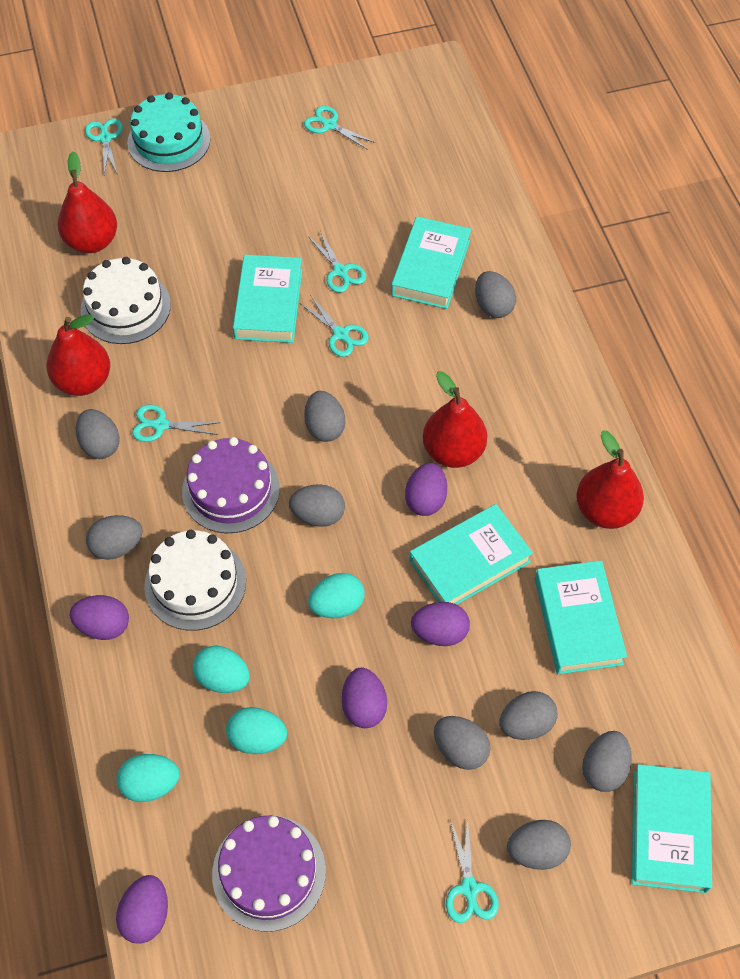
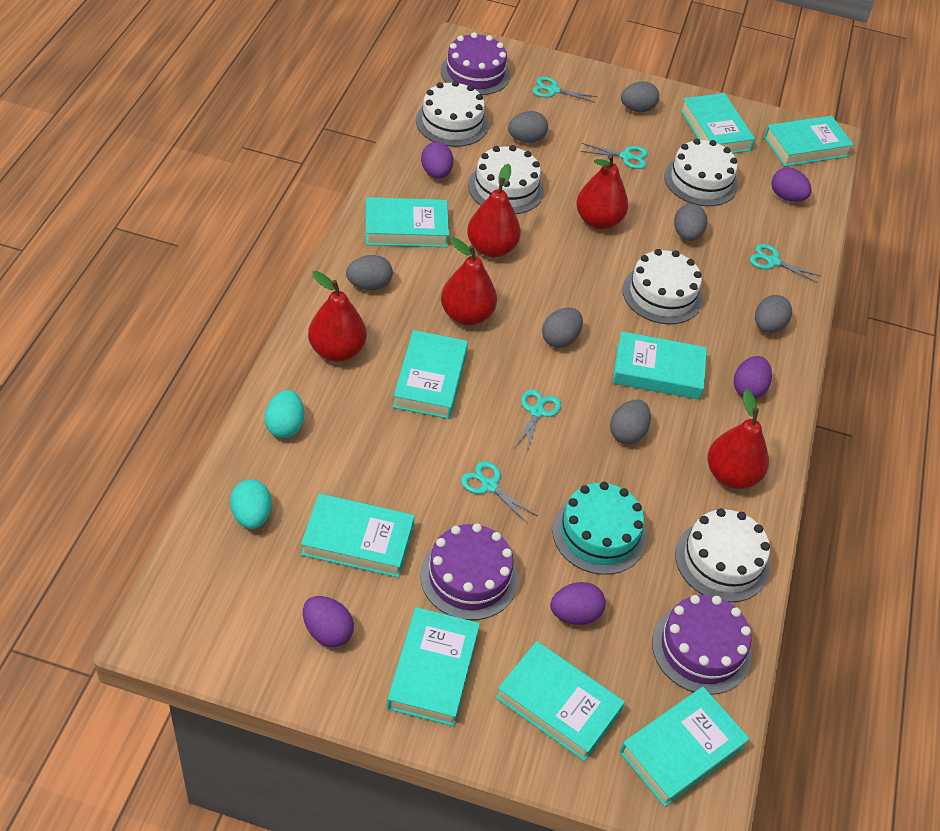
grey egg: [76,409,120,459] [86,515,143,560] [289,484,345,527] [304,391,345,442] [434,716,491,770] [475,271,516,318] [499,691,558,740] [507,820,571,870] [582,731,632,792] = 9 -> [346,255,393,290] [508,111,548,143] [542,308,583,348] [610,400,651,444] [621,81,659,112] [674,204,707,241] [755,295,792,333] = 7
purple cake: [182,437,280,533] [212,816,326,932] = 2 -> [420,523,518,620] [441,32,510,95] [652,595,752,695] = 3
red pear: [47,315,110,396] [58,152,117,253] [423,371,487,468] [576,430,644,529] = 4 -> [308,271,367,362] [441,237,497,326] [467,164,521,257] [576,154,628,229] [707,389,769,489] = 5
turquoise book: [233,255,302,343] [391,217,471,309] [409,504,533,605] [535,560,627,674] [632,764,712,893] = 5 -> [301,493,415,578] [366,197,449,247] [387,607,480,726] [393,330,468,419] [496,641,625,761] [613,331,707,400] [620,687,750,807] [680,93,755,153] [764,116,854,167] = 9
turquoise egg: [117,754,180,802] [193,645,250,693] [226,707,287,754] [308,573,365,618] = 4 -> [230,479,272,529] [265,390,304,438] = 2
turquoise scissors: [85,118,123,175] [132,405,221,442] [300,295,369,357] [304,106,375,150] [308,231,366,293] [446,817,499,923] = 6 -> [461,461,537,524] [514,390,561,453] [533,77,598,103] [581,143,648,169] [750,244,821,283] = 5
white cake: [80,257,171,344] [144,530,246,631] = 2 -> [416,81,489,147] [468,145,544,214] [622,249,703,324] [664,139,738,206] [675,508,770,602] = 5

